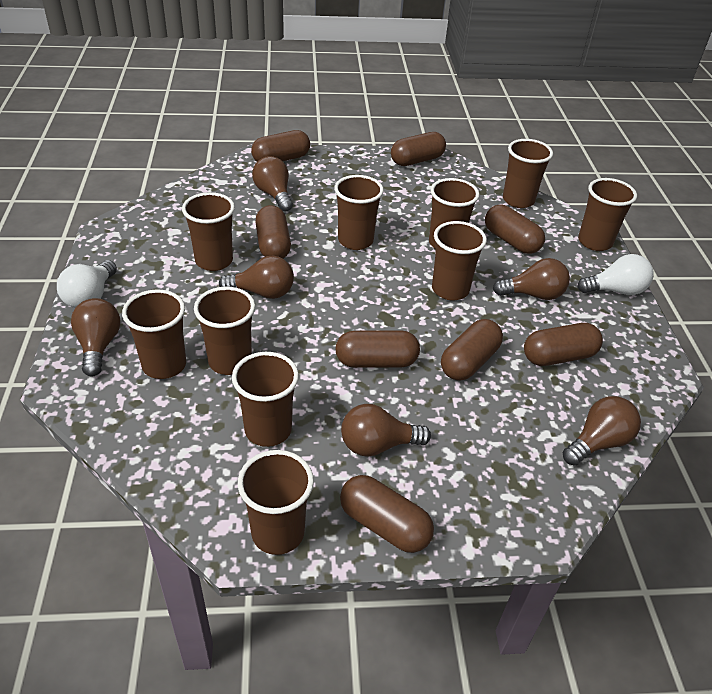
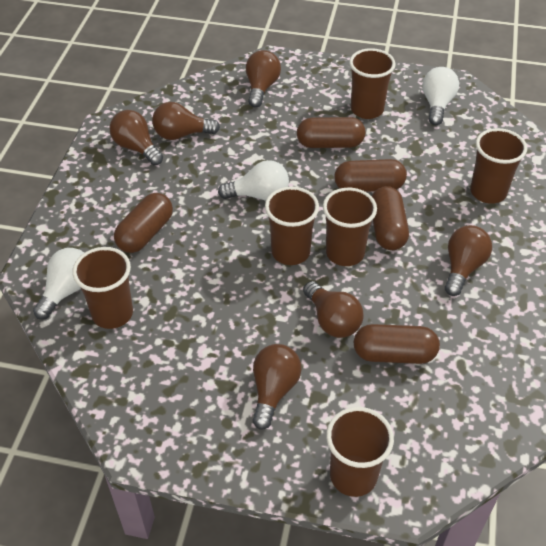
brown capsule: [251,130,310,162] [255,205,291,259] [335,331,420,368] [340,475,434,553] [391,132,446,166] [441,319,503,381] [485,205,545,254] [524,323,603,366] = 8 -> [114,193,173,253] [297,117,366,148] [334,159,407,192] [354,324,440,364] [372,186,409,250] = 5
brown cup: [122,289,186,379] [182,192,235,271] [194,287,255,375] [232,352,299,447] [238,450,314,555] [334,175,384,250] [429,178,479,248] [432,221,487,300] [503,139,553,208] [578,178,637,251] = 10 -> [72,247,133,329] [265,187,319,265] [323,188,377,266] [326,407,394,497] [349,48,395,119] [470,128,527,204] = 6
white light bulb: [57,260,117,308] [577,254,654,295] = 2 -> [33,248,84,320] [218,160,289,201] [422,67,459,125] = 3

